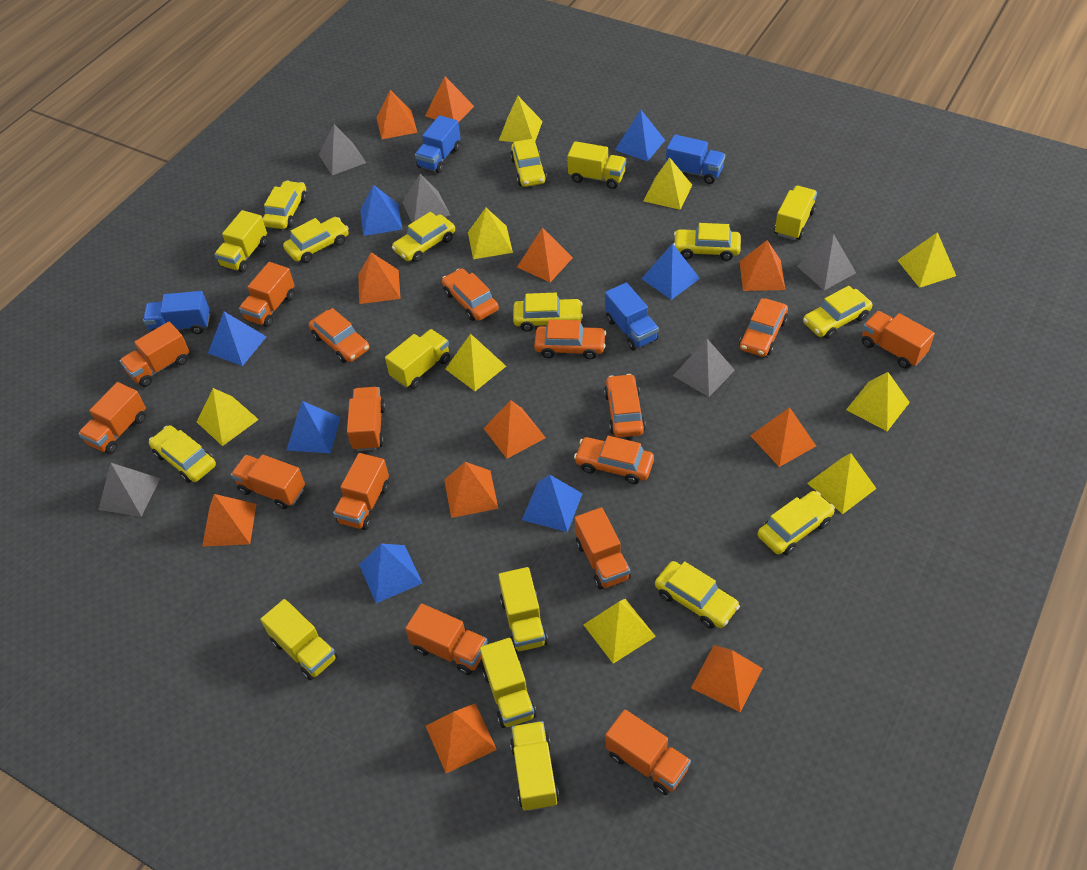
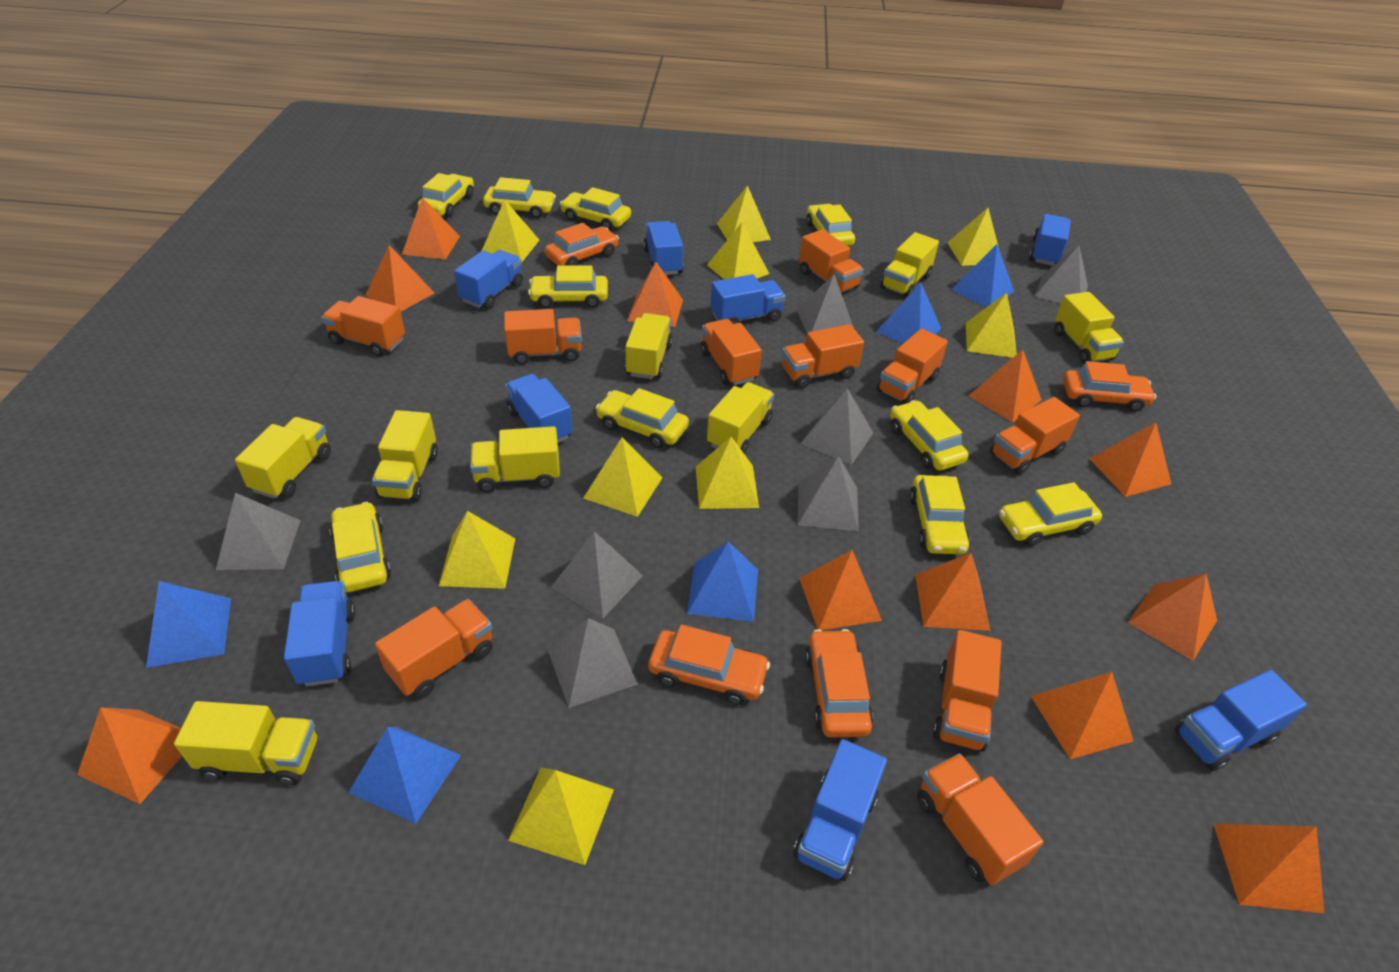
blue pyramid: [208,311,266,366] [287,401,341,453] [359,543,423,603] [360,185,402,236] [522,475,583,532] [615,110,665,162] [641,243,700,300] = 7 -> [146,581,231,668] [348,727,461,824] [687,541,758,622] [876,282,941,344] [951,244,1014,307] = 5
blue truck: [143,291,210,334] [415,115,461,173] [605,282,659,350] [666,135,725,184] = 4 -> [284,581,355,686] [454,250,523,309] [505,374,572,443] [643,221,684,275] [710,274,786,324] [793,739,887,881] [1029,214,1071,266] [1175,670,1307,771] = 8
grey pyramid: [98,463,160,517] [319,124,366,175] [402,174,450,223] [673,339,735,397] [797,234,856,290] = 5 -> [216,493,301,570] [548,618,638,708] [551,531,643,619] [797,274,854,333] [797,456,859,531] [801,388,874,465] [1035,245,1088,304] = 7
orange car: [309,308,369,363] [442,268,499,321] [534,320,606,359] [574,436,654,484] [604,374,646,438] [739,298,788,357] = 6 -> [545,223,619,266] [648,625,770,705] [805,629,873,738] [1063,361,1156,412] = 4

